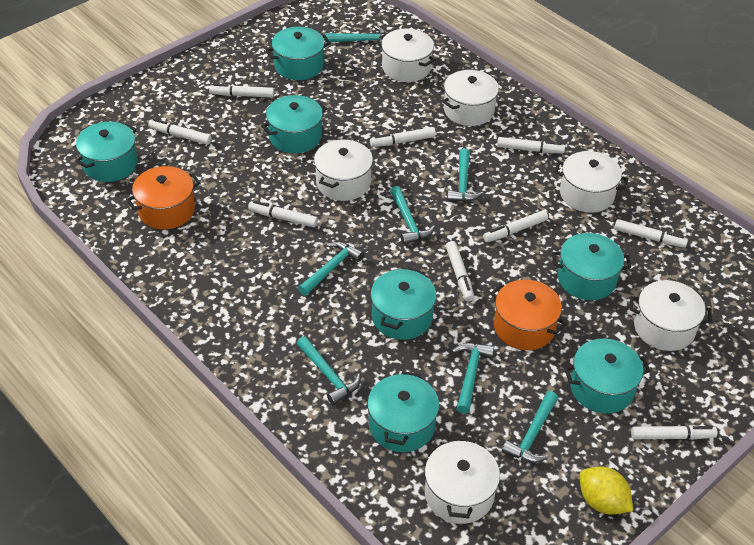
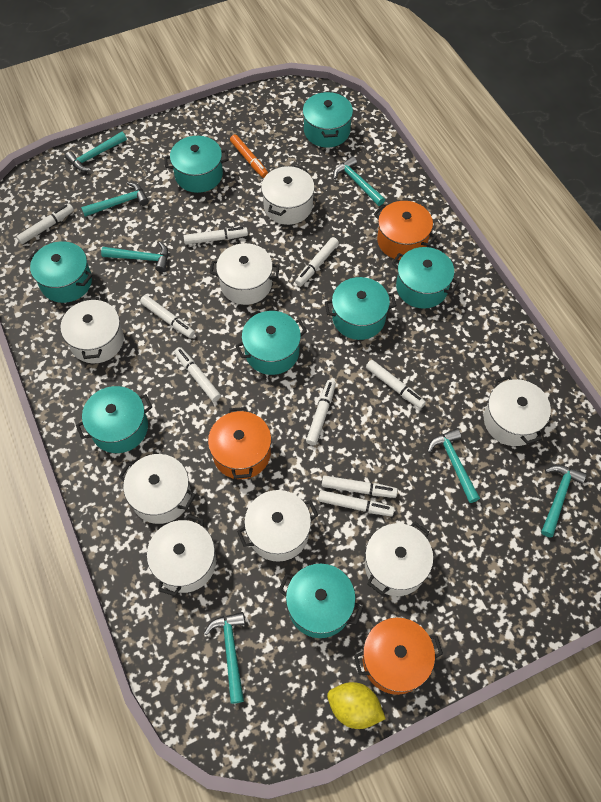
orange marker: none = 0 -> [230,134,268,178] = 1
orange pot: [126,166,200,230] [490,280,566,350] = 2 -> [208,407,271,479] [354,618,443,695] [374,201,437,260] = 3
turquoise pot: [75,122,138,182] [261,95,327,153] [266,27,331,80] [367,371,439,452] [370,268,437,340] [552,233,631,300] [564,338,650,414] = 7 -> [28,241,93,303] [76,386,152,453] [164,136,229,193] [235,311,307,375] [278,564,363,638] [303,91,353,147] [325,277,396,340] [392,247,459,309] = 8
white pot: [314,140,373,201] [380,29,435,82] [425,437,500,524] [442,70,499,126] [554,151,628,213] [630,280,712,351] = 6 -> [60,297,124,363] [119,454,196,524] [147,514,216,596] [210,243,280,305] [237,490,318,562] [261,166,315,225] [365,522,434,596] [484,376,551,446] = 8

